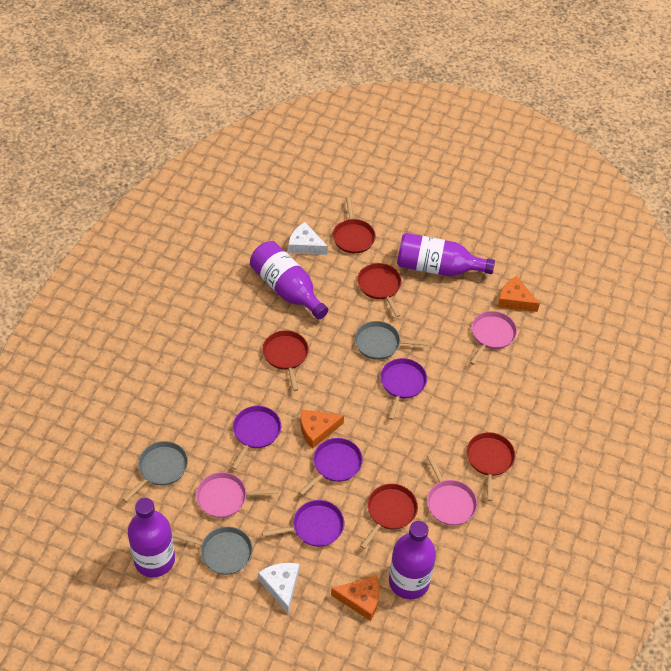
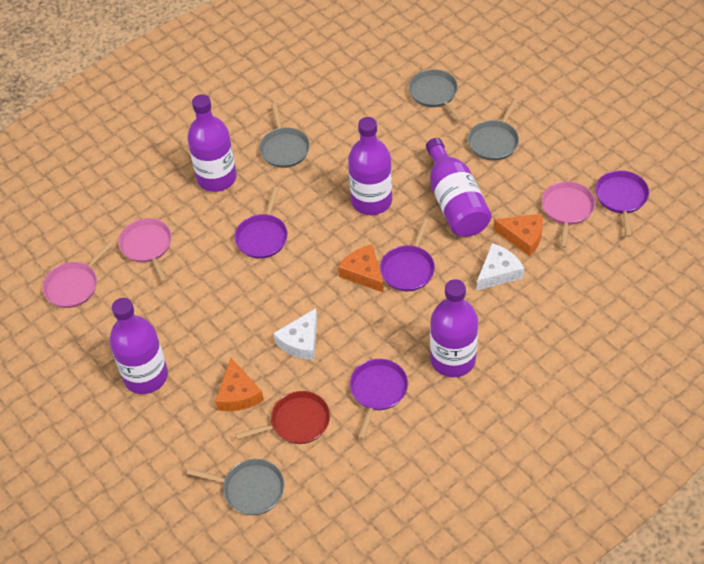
grey pan: [122,441,188,502] [172,527,253,575] [355,321,429,360] = 3 -> [187,459,285,515] [259,103,310,168] [408,69,464,122] [468,98,519,161] = 4
purple bottle: [128,498,175,577] [250,241,328,319] [389,521,436,599] [397,233,495,276] = 4 -> [109,298,168,394] [187,94,237,192] [348,117,392,215] [426,138,491,237] [430,279,478,377] = 5
red pan: [262,330,309,391] [333,197,376,254] [357,263,402,317] [360,484,418,549] [466,432,515,501] = 5 -> [235,391,330,444] = 1

